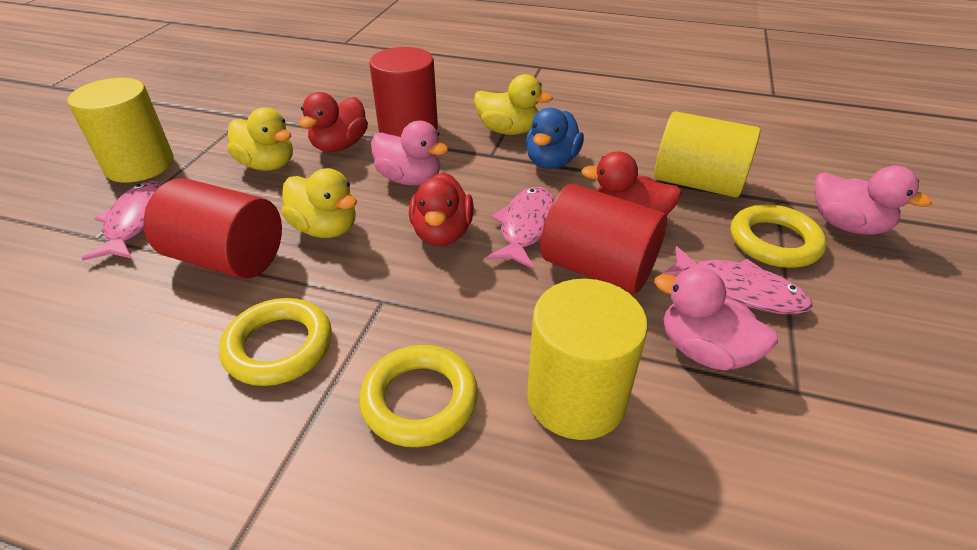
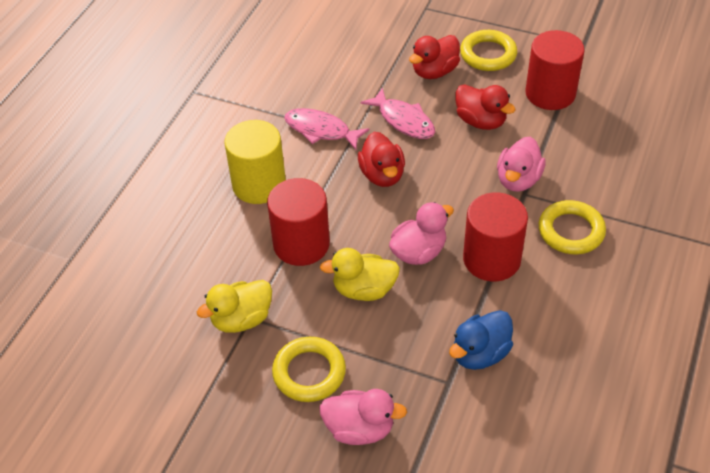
pink fish: [82,181,163,261] [486,187,555,269] [662,246,813,315] = 3 -> [284,108,369,150] [361,88,435,139] = 2
yellow cylinder: [67,78,174,183] [527,279,648,440] [654,111,760,198] = 3 -> [224,120,286,204] = 1
yellow duck: [227,108,293,171] [282,168,357,238] [474,74,553,135] = 3 -> [197,280,272,333] [320,248,400,301] = 2

